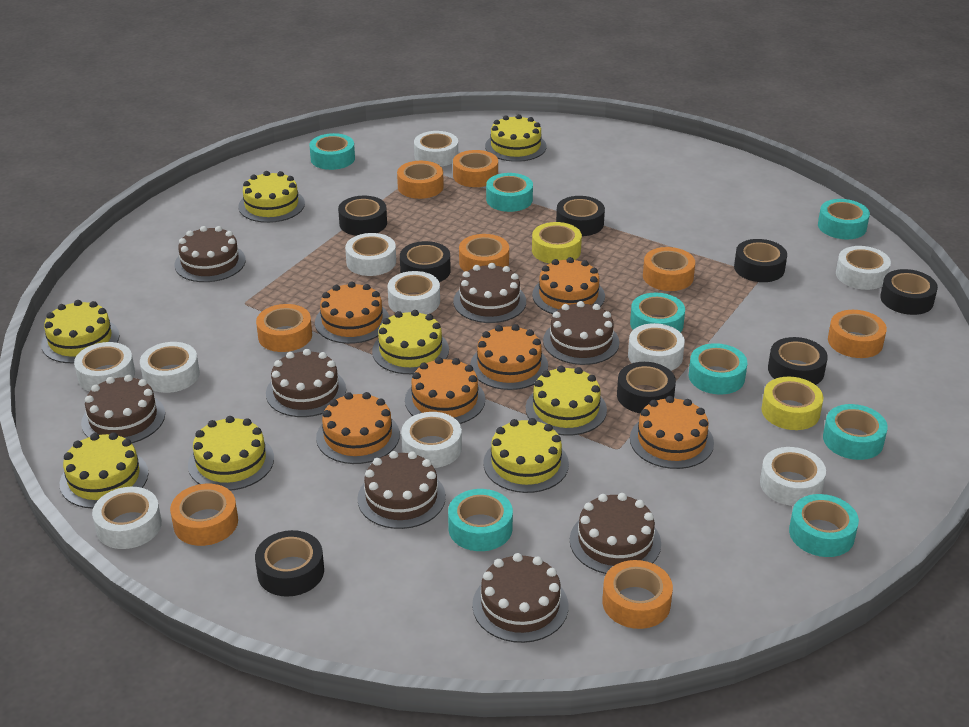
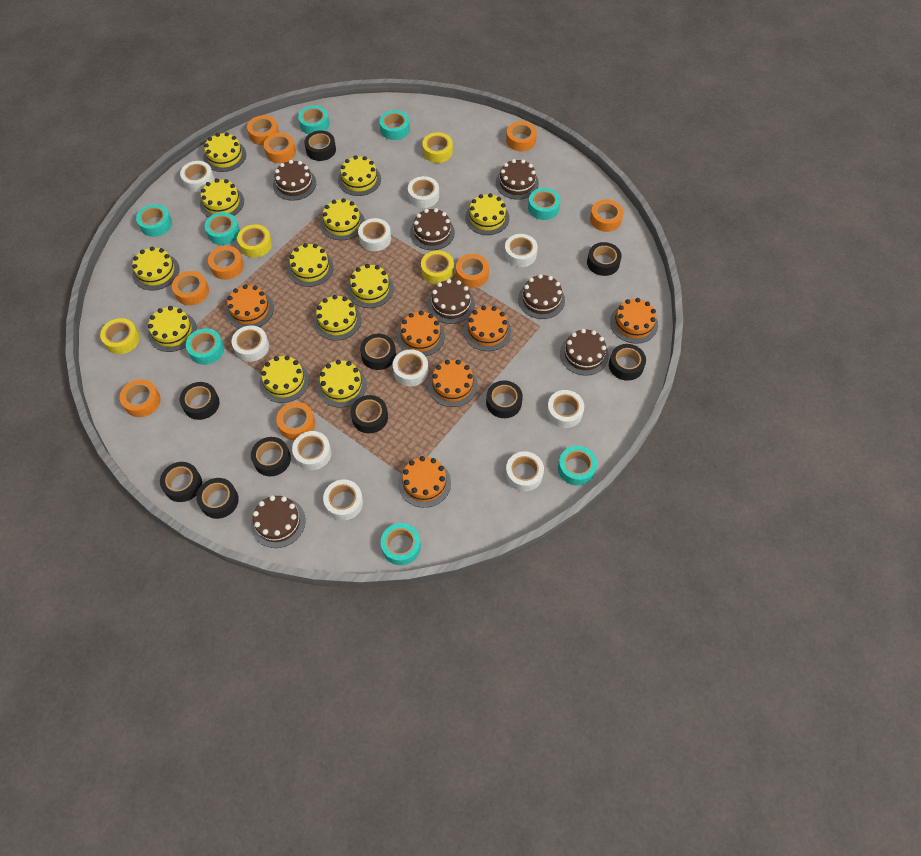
black tape: [255,530,324,597] [338,196,387,236] [400,241,451,282] [556,196,605,236] [617,362,676,413] [734,239,787,282] [768,337,828,385] [880,269,938,315] = 8 -> [160,462,202,502] [180,382,220,420] [196,478,239,519] [251,437,291,476] [304,131,336,161] [351,395,388,433] [360,334,396,370] [486,381,523,418] [587,242,622,276] [609,344,646,381] = 10
brown cake: [81,375,165,443] [175,226,246,282] [266,349,346,417] [357,451,446,529] [453,263,526,323] [472,553,568,643] [543,301,619,365] [570,493,661,574] = 8 -> [251,495,306,548] [273,160,316,201] [410,208,455,250] [428,279,475,324] [496,159,539,200] [518,274,565,319] [560,329,609,376] = 7
orange tape: [170,484,238,546] [256,304,312,352] [397,161,444,199] [453,150,498,187] [459,234,509,272] [602,560,673,629] [643,247,695,291] [828,310,887,358] = 8 -> [120,379,160,417] [172,271,209,306] [208,246,244,280] [247,115,279,145] [264,133,296,163] [276,402,315,440] [456,254,489,288] [506,121,537,151] [590,199,624,232] = 9
yellow cake: [41,300,120,363] [60,432,148,509] [188,416,274,491] [238,171,305,223] [372,310,449,374] [483,418,569,493] [485,114,547,162] [526,366,607,436] = 8 -> [132,246,179,290] [148,306,197,352] [200,178,244,217] [204,132,246,172] [260,355,310,403] [287,243,334,287] [314,295,361,341] [317,360,367,408] [320,198,365,240] [338,156,381,196] [347,264,394,308] [465,193,509,235] = 12
yellow tape: [532,222,582,264] [761,377,823,430] = 2 -> [100,318,140,354] [237,224,272,258] [421,250,454,284] [422,132,453,163] = 4

